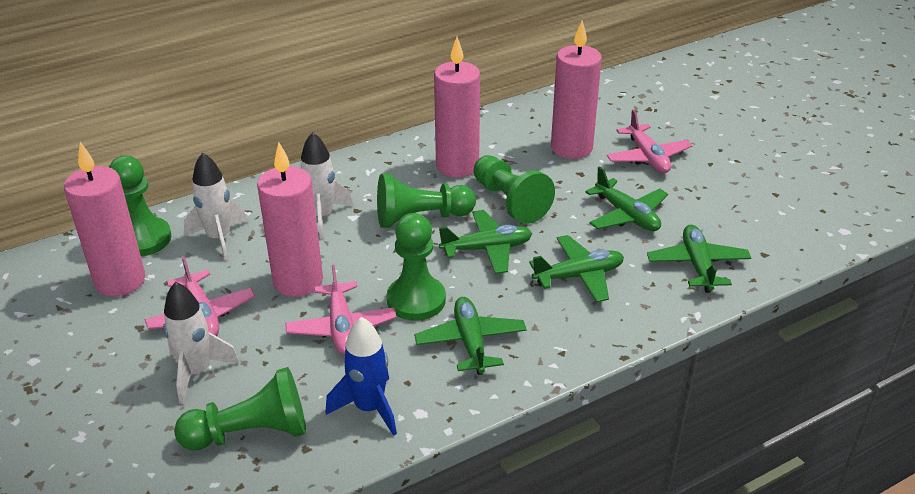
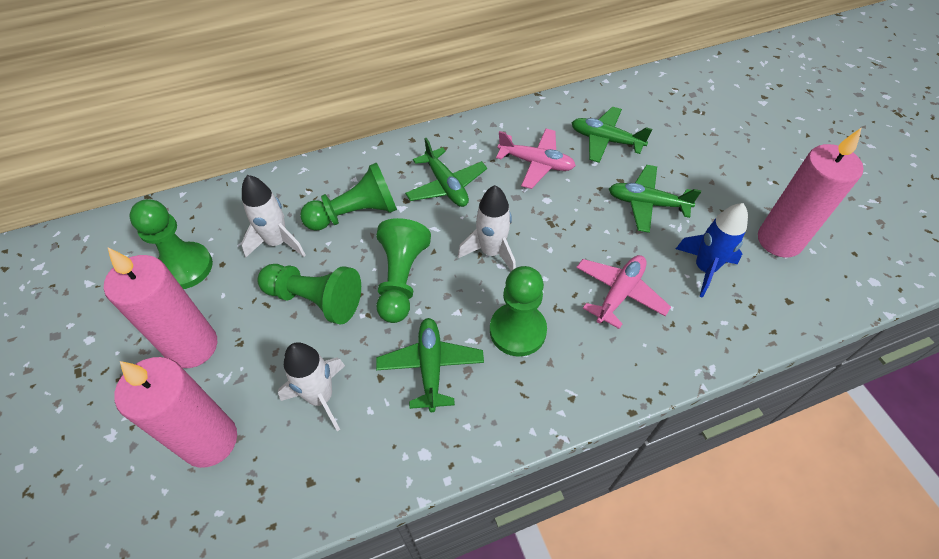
green plane: [414,297,527,375] [439,210,533,274] [529,235,624,302] [585,166,668,231] [647,225,751,293] = 5 -> [376,318,484,412] [405,138,487,207] [572,107,652,163] [609,165,701,233] = 4
pink candle: [64,142,145,297] [257,142,323,297] [434,37,480,177] [551,21,602,159] = 4 -> [104,248,217,368] [114,357,237,468] [758,127,864,258] = 3
pink plane: [145,256,255,336] [285,265,397,354] [607,109,693,173] = 3 -> [496,129,576,189] [576,255,671,329] = 2

